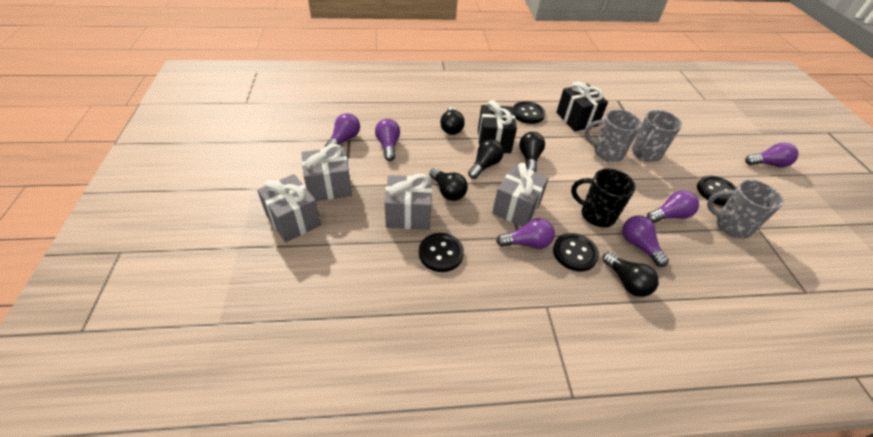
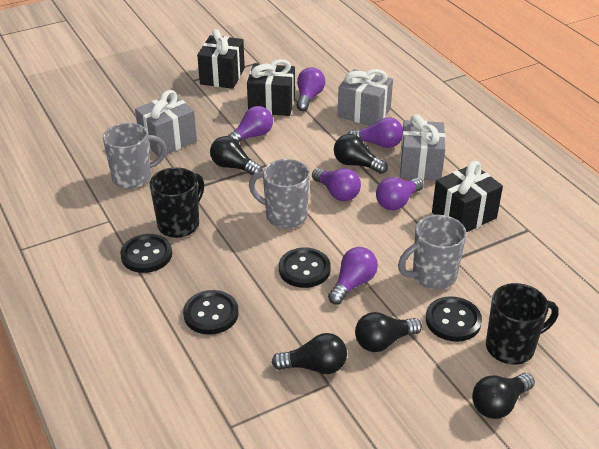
black gift: [478,100,517,153] [556,81,608,131] = 2 -> [197,29,245,89] [247,59,295,116] [432,161,503,232] = 3
black mug: [571,169,636,227] = 1 -> [150,167,204,238] [486,283,559,365] = 2
grey gift: [257,174,321,242] [302,144,352,201] [385,174,432,230] [492,163,549,227] = 4 -> [135,90,197,157] [338,69,393,126] [400,114,445,181] = 3

